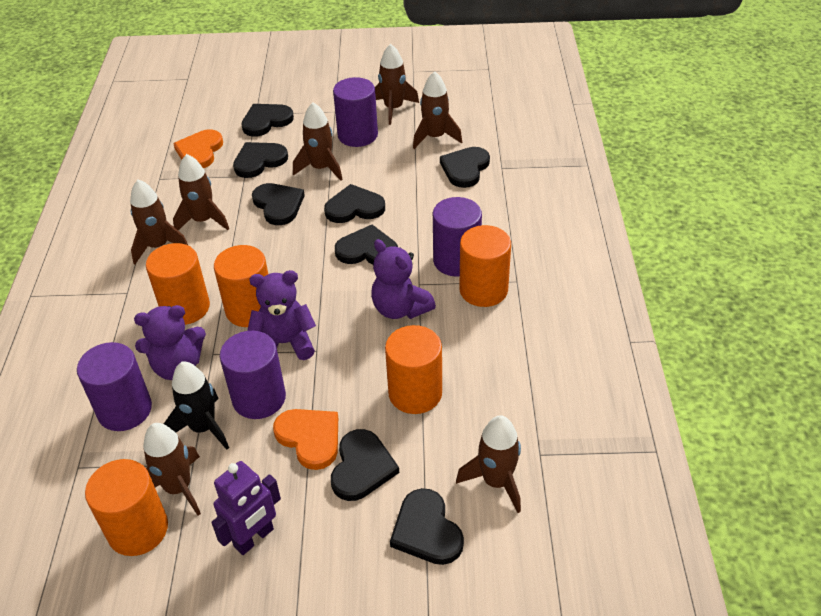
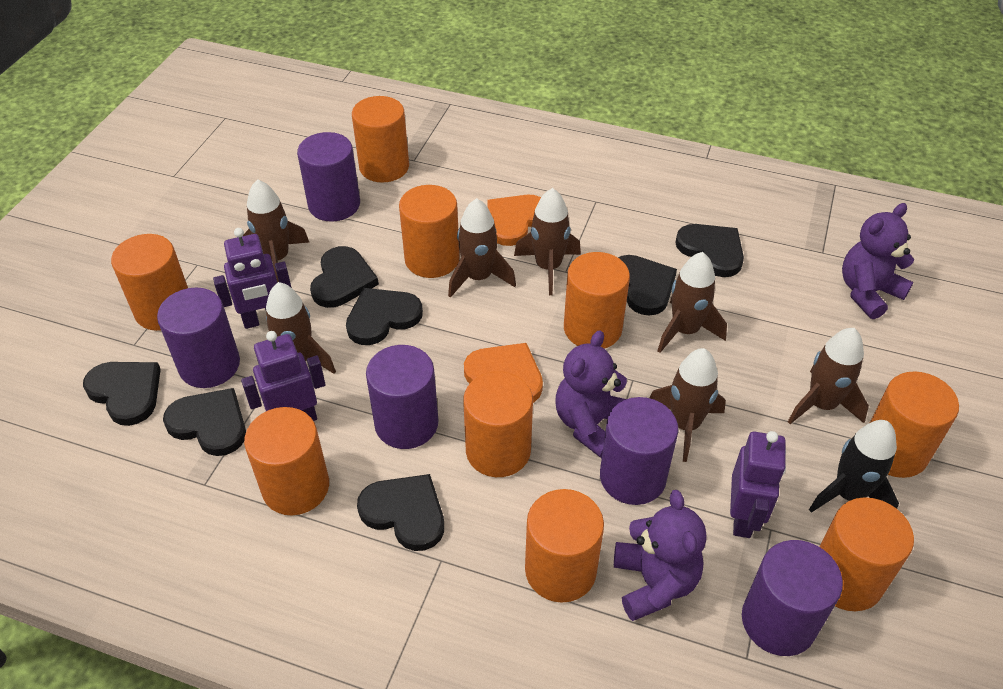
black heart: [233,142,288,178] [241,104,294,137] [252,183,305,225] [324,184,385,223] [331,429,399,501] [335,225,398,265] [390,488,464,565] [440,147,490,188] = 8 -> [83,362,161,426] [163,388,246,456] [310,246,379,308] [346,288,423,345] [357,474,444,551] [618,255,677,316] [675,224,744,277] = 7
orange cylinder: [85,459,168,556] [146,243,210,325] [214,245,268,327] [385,325,442,414] [459,225,511,307] = 5 -> [111,234,188,331] [244,407,329,515] [352,96,409,183] [399,185,460,278] [463,371,533,477] [525,489,604,603] [564,252,630,349] [819,497,914,611] [870,371,959,478] = 9
purple cylinder: [77,342,152,431] [220,331,286,419] [333,77,378,147] [433,197,482,276] = 4 -> [157,288,240,388] [297,132,360,222] [366,345,438,449] [600,397,678,505] [742,540,843,656] = 5
purple robot: [211,461,281,555] = 1 -> [213,228,292,329] [241,331,325,421] [730,431,786,538] = 3

